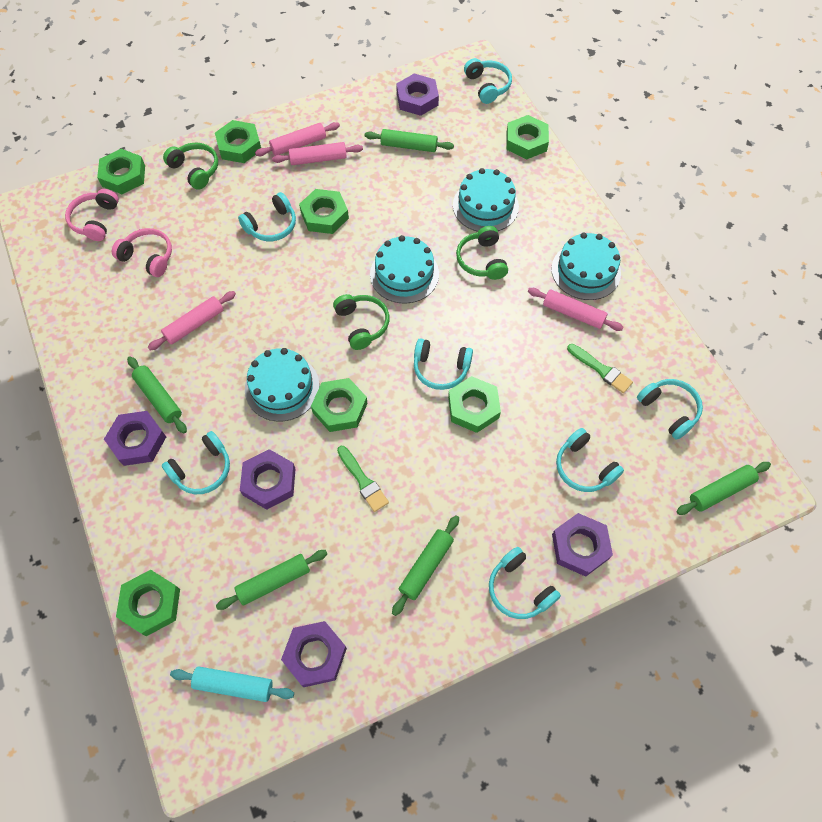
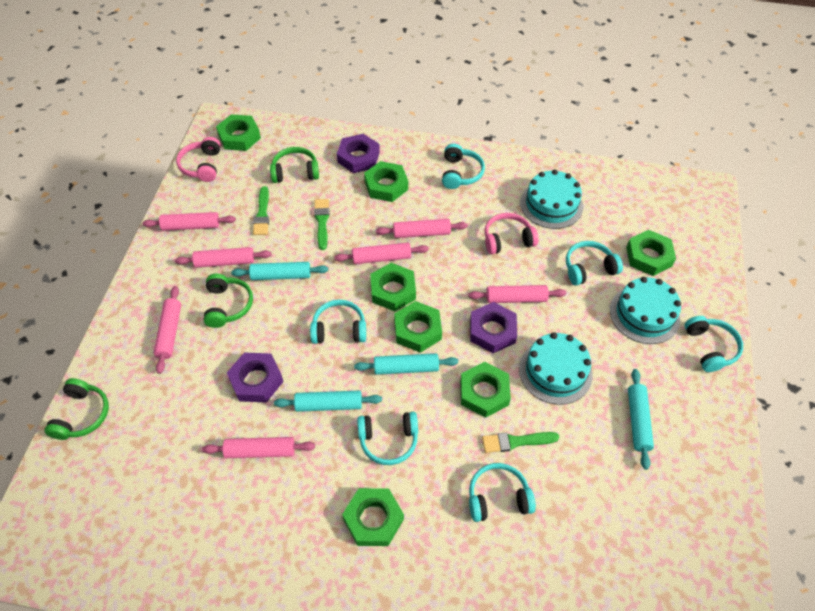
green brush: [337,446,389,512] [567,344,633,393] = 2 -> [253,186,269,235] [314,199,330,250] [482,432,559,453] = 3
green rolling pin: [127,356,187,433] [216,550,327,610] [365,129,454,152] [392,515,459,616] [676,462,771,515] = 5 -> none = 0
pink rolling pin: [148,291,236,350] [255,122,340,156] [272,142,363,165] [528,288,624,331] = 4 -> [142,212,236,231] [154,286,181,374] [175,247,271,268] [202,437,315,458] [334,242,428,264] [376,219,468,238] [468,285,566,303] = 7
purple nut: [104,411,166,466] [240,449,295,510] [281,621,347,687] [396,74,439,116] [552,513,613,577] = 5 -> [227,353,283,402] [337,134,380,173] [470,302,517,353] = 3
turquoise cake: [245,348,320,421] [370,235,439,303] [453,168,519,232] [551,233,621,300] = 4 -> [519,332,593,405] [520,170,583,229] [610,277,681,344] = 3
turquoise headphones: [162,431,230,494] [238,192,296,241] [414,338,473,390] [464,58,512,104] [489,547,561,619] [556,428,624,492] [637,379,703,440] = 7 -> [310,300,366,344] [357,412,418,465] [442,144,485,189] [469,463,536,522] [566,241,623,286] [685,316,743,372] = 6
turquoise rolling pin: [170,667,294,702] = 1 -> [231,262,328,280] [274,390,382,412] [354,353,458,375] [628,369,654,470] = 4

